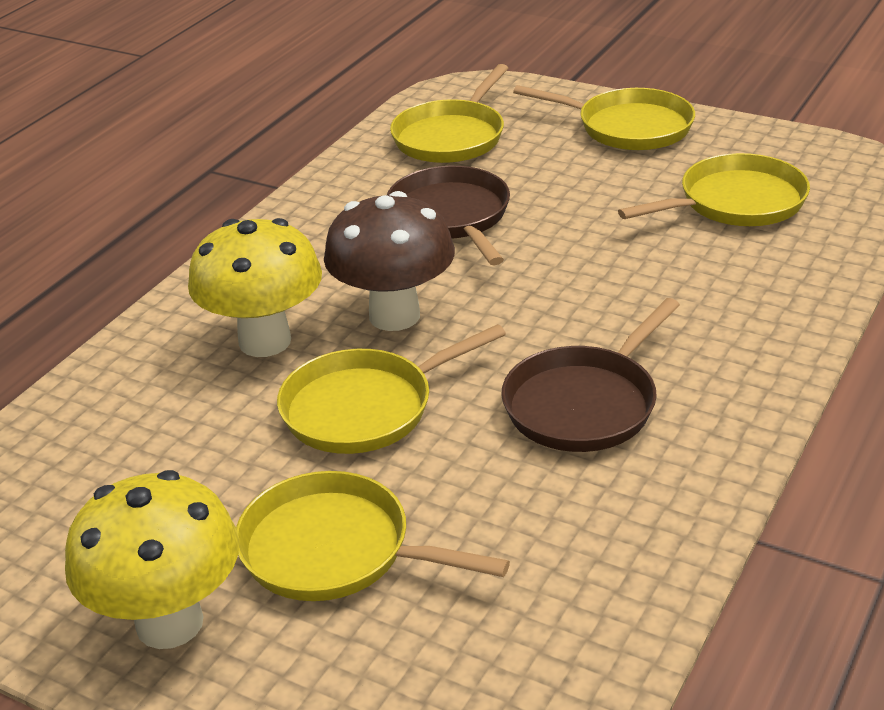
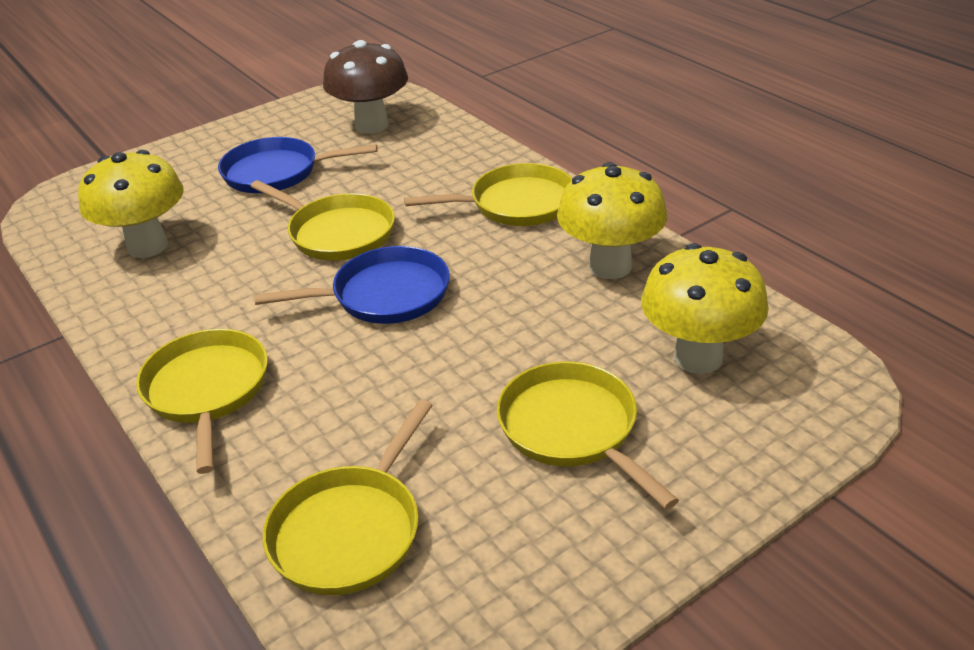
blue pan: none = 0 -> [218,137,378,193] [254,246,450,324] = 2
brown pan: [387,166,510,265] [501,298,680,452] = 2 -> none = 0
yellow mushroom: [65,470,240,649] [188,218,322,357] = 2 -> [78,150,184,258] [557,162,667,279] [641,243,769,374] = 3

